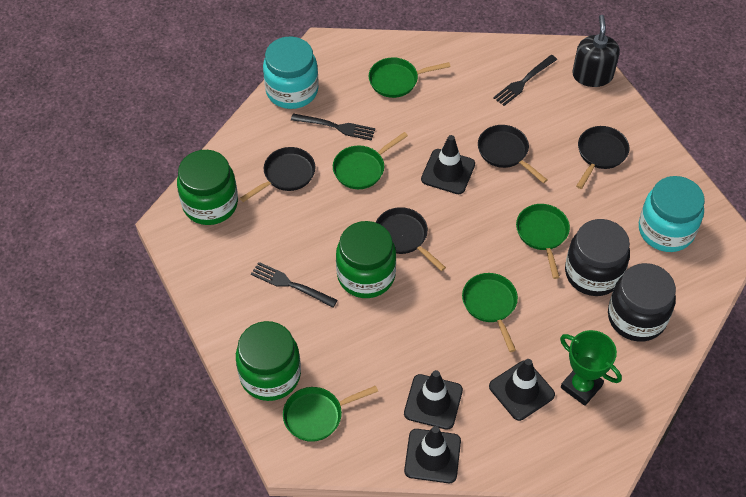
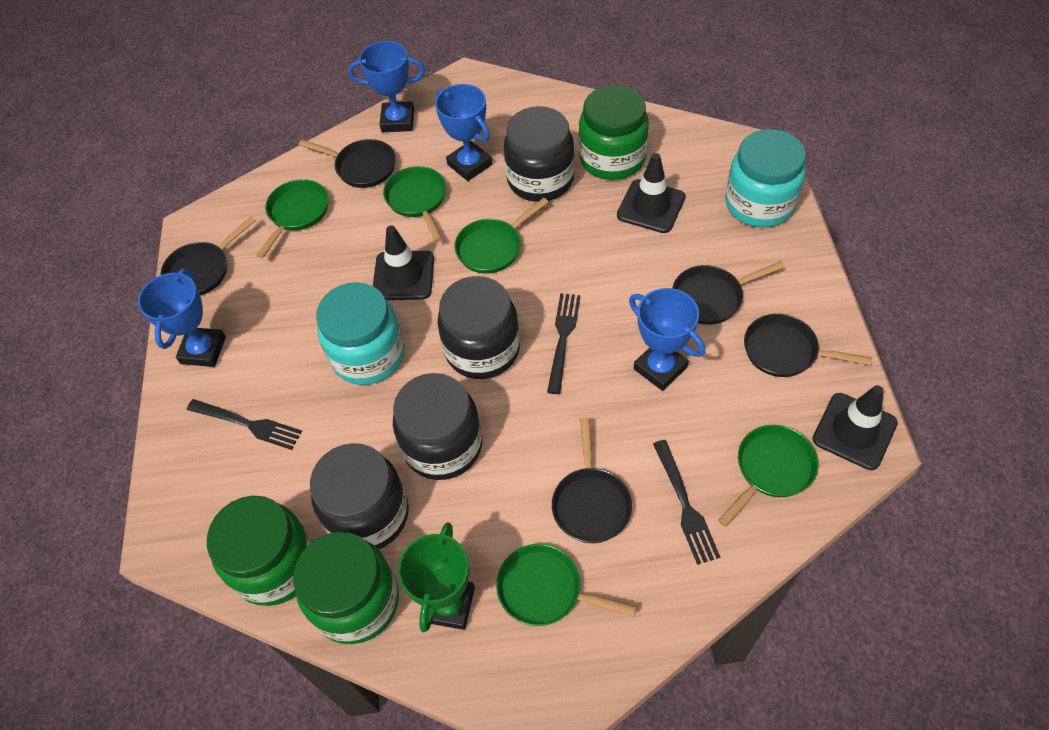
black jar: [565,219,630,296] [608,263,676,342] = 2 -> [310,443,409,549] [393,373,482,480] [437,276,520,379] [504,106,575,202] = 4
black pan: [240,147,315,202] [376,207,446,271] [478,125,547,183] [576,126,630,189] = 4 -> [161,217,256,296] [299,139,396,188] [552,417,632,543] [672,261,784,325] [744,314,872,377] = 5
black soap dispenser: [572,15,620,87] = 1 -> none = 0
black traffic cone: [404,370,463,430] [404,426,461,483] [421,135,475,194] [489,359,555,421] = 4 -> [373,226,434,300] [617,153,685,233] [812,385,898,470] = 3
blue trophy: none = 0 -> [138,268,226,367] [348,41,425,132] [435,84,492,181] [629,288,705,391] = 4

